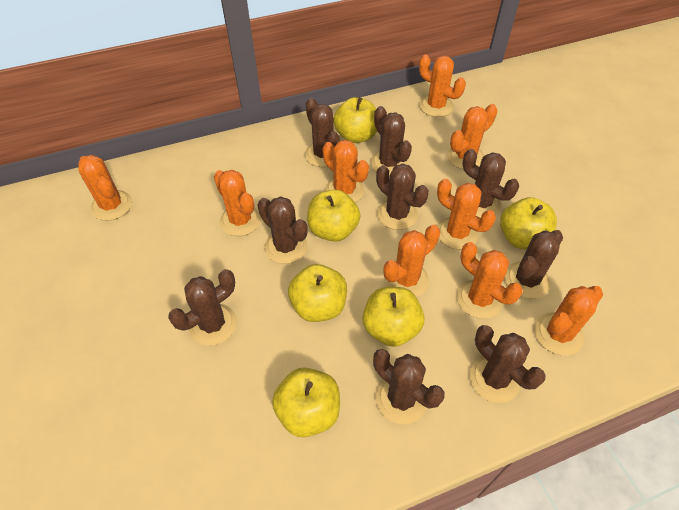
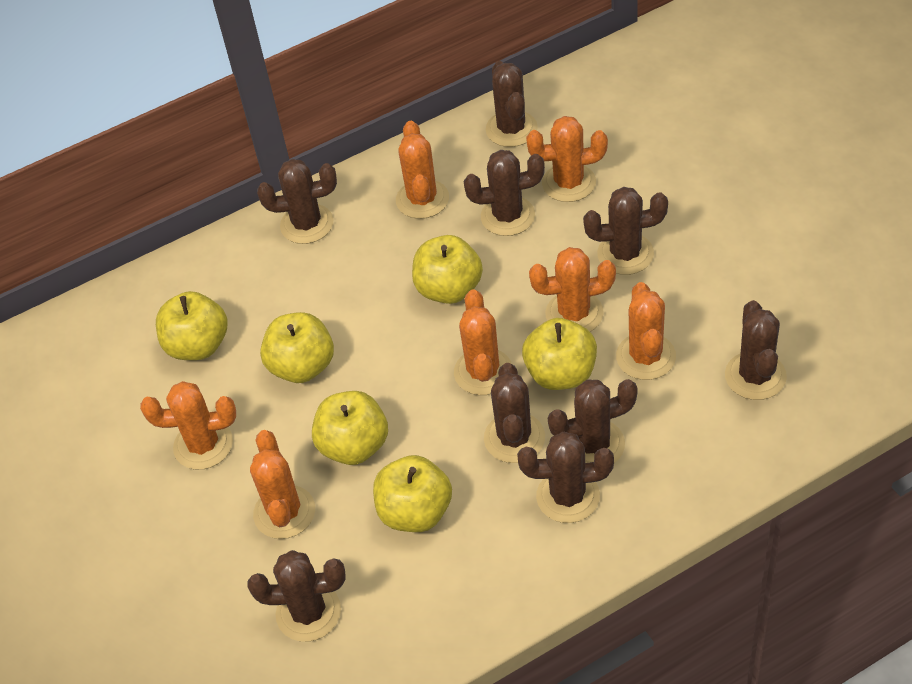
orange cactus: [78,155,132,221] [214,170,261,236] [323,140,369,203] [384,225,440,297] [419,55,466,117] [437,179,496,250] [447,104,497,170] [457,242,523,319] [534,286,603,356] = 9 -> [140,381,236,470] [250,430,315,539] [396,121,449,219] [454,289,512,395] [526,116,608,202] [529,247,616,332] [616,282,676,380] = 7

